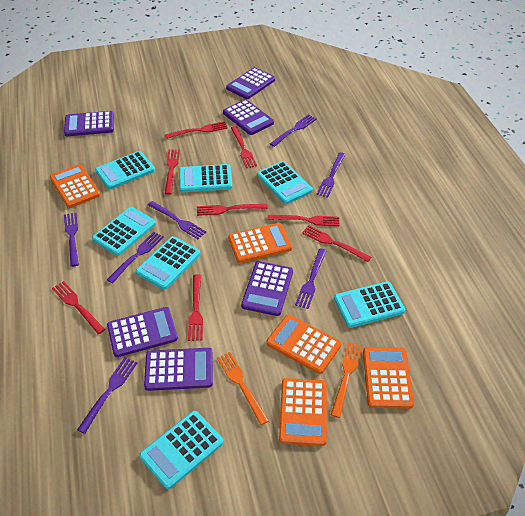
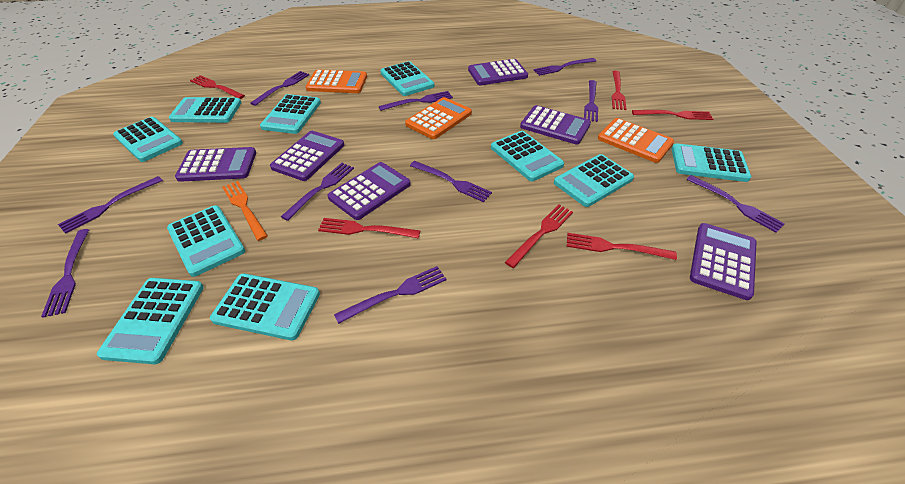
orange calculator: [50,164,101,208] [228,223,292,263] [267,315,341,374] [279,378,327,446] [363,347,414,409] = 5 -> [306,70,367,93] [405,97,472,139] [598,118,674,163] = 3
orange fork: [217,352,269,425] [331,342,363,418] = 2 -> [222,181,268,241] = 1
purple fork: [64,213,79,267] [77,357,137,434] [107,232,164,283] [148,201,206,239] [270,114,317,147] [295,249,326,309] [316,152,346,198] = 7 -> [41,229,89,318] [58,176,163,234] [250,71,309,106] [281,163,354,221] [334,266,446,324] [379,91,453,111] [410,161,492,202] [534,58,596,76] [584,80,598,122] [686,175,785,233] = 10
red fork: [52,281,105,334] [165,121,228,139] [165,150,180,194] [188,274,203,341] [197,204,268,216] [231,126,257,168] [268,215,339,226] [302,225,371,262] = 8 -> [190,75,245,99] [318,218,420,238] [505,204,573,268] [567,233,677,260] [612,71,626,110] [632,110,713,120] = 6
turquoise calculator: [92,207,156,256] [95,151,155,189] [136,236,201,290] [139,411,224,489] [179,164,232,192] [257,161,313,204] [334,281,405,328] = 7 -> [97,278,204,364] [113,117,183,162] [167,205,245,277] [169,97,241,123] [210,273,320,341] [260,94,321,134] [380,61,434,96] [491,131,564,181] [554,154,634,207] [672,144,751,182] = 10

